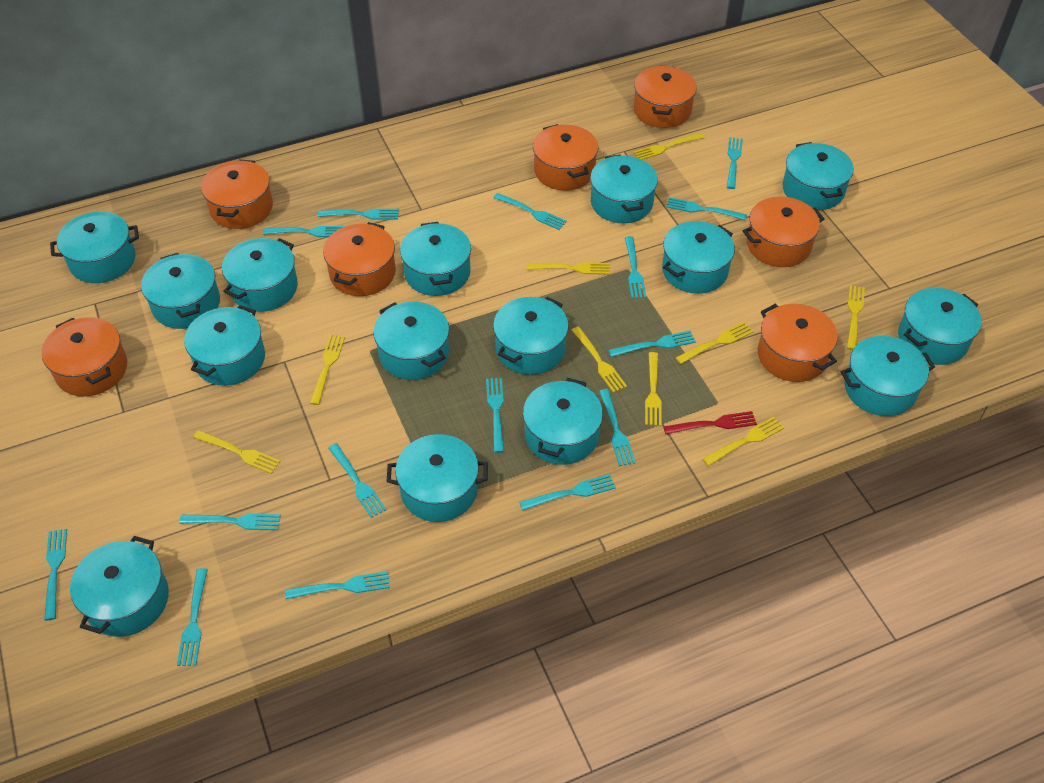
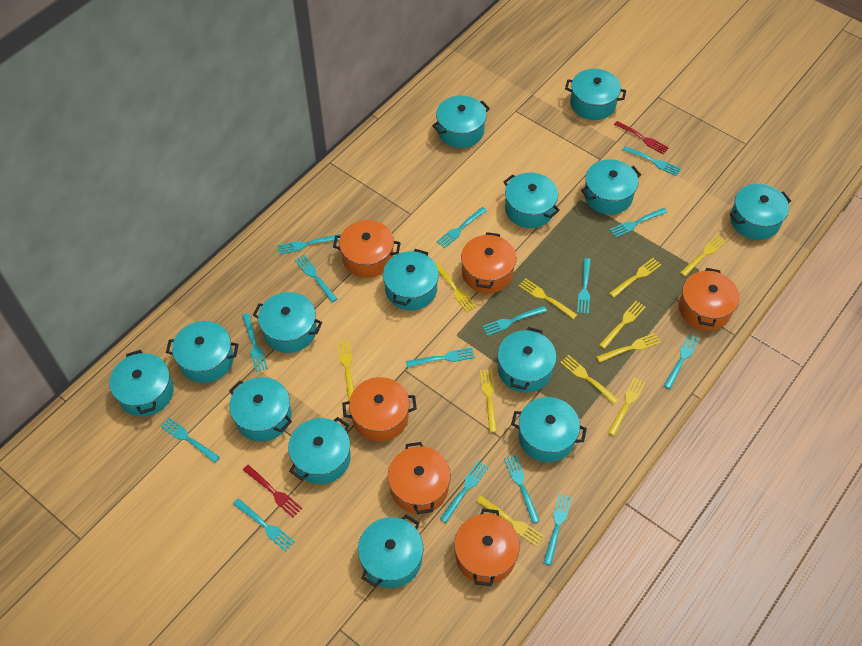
orange pot: [41,317,127,397] [201,160,273,229] [323,222,396,296] [533,124,598,191] [634,66,697,128] [743,196,824,267] [758,304,838,382] = 7 -> [333,220,401,278] [342,377,417,442] [388,442,451,514] [454,508,520,586] [461,232,516,293] [679,268,739,331] = 6
red fork: [663,411,757,434] = 1 -> [243,465,302,517] [614,121,669,154] = 2
turquoise pot: [50,212,139,283] [70,536,169,637] [141,253,220,329] [184,305,265,386] [222,238,298,312] [373,302,449,380] [387,434,488,522] [400,222,471,296] [493,297,569,375] [523,378,603,465] [590,154,658,223] [662,221,735,294] [782,142,854,210] [841,336,935,416] [898,288,982,365] = 15 -> [109,350,174,417] [166,321,239,383] [229,377,292,442] [253,292,322,353] [288,417,351,484] [358,515,424,588] [383,249,439,310] [432,95,490,148] [498,327,557,393] [504,172,560,228] [511,397,587,462] [565,69,626,120] [581,159,641,215] [730,184,791,240] = 14
yellow fork: [193,430,281,474] [310,335,345,405] [527,262,610,274] [571,326,627,393] [633,133,705,160] [645,352,662,426] [676,322,754,364] [702,417,784,466] [847,285,865,350] = 9 -> [337,340,354,401] [436,262,477,312] [476,496,544,547] [480,369,497,433] [519,278,577,319] [560,355,619,404] [596,333,661,363] [599,301,645,349] [608,377,646,436] [609,258,661,298] [680,235,726,277] = 11

